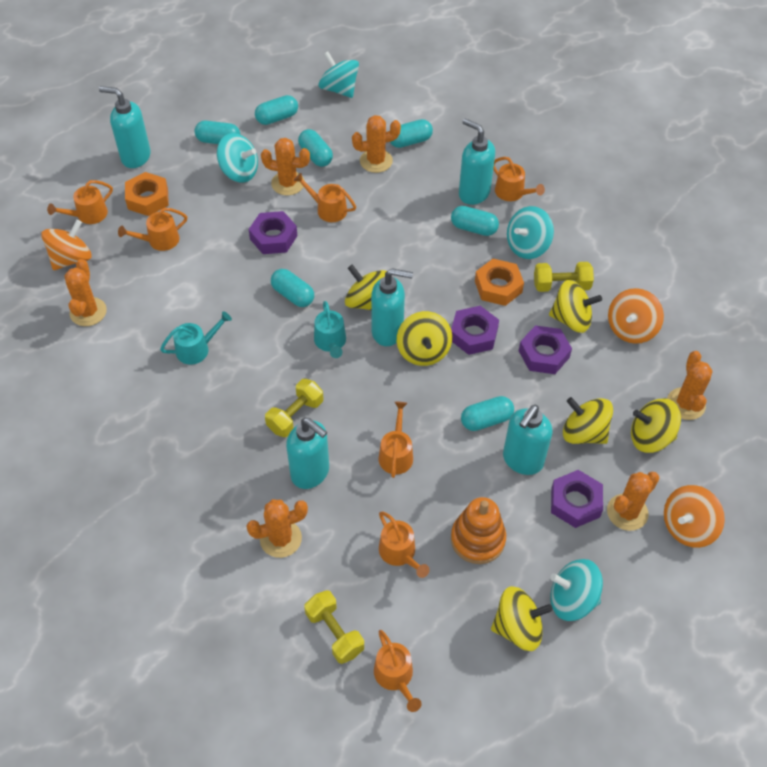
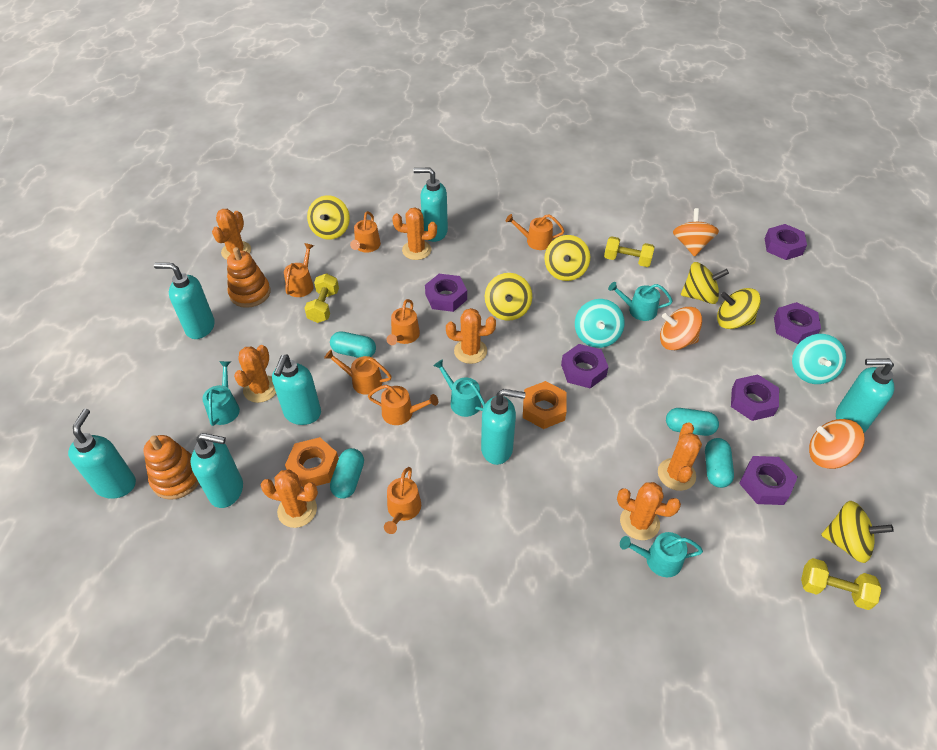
orange cactus: [65,259,107,326] [246,499,308,558] [261,138,310,195] [352,115,401,173] [607,472,660,531] [667,351,713,420] = 6 -> [212,209,251,260] [234,345,276,403] [261,469,318,528] [392,208,437,260] [446,308,496,364] [617,482,681,540] [658,422,702,491] = 7
orange stacking toy: [451,497,506,564] = 1 -> [144,435,199,500] [227,247,271,308] = 2
purple nut: [249,211,297,254] [451,306,499,355] [519,326,572,374] [551,470,603,528] = 4 -> [425,274,467,312] [561,344,609,388] [731,374,779,421] [739,456,797,505] [765,224,807,260] [774,302,821,344] = 6
turquoise capsule: [195,121,240,144] [255,95,298,125] [271,269,314,307] [298,129,333,167] [390,119,433,148] [451,206,499,236] [461,396,514,431] = 7 -> [330,332,376,358] [330,448,364,499] [666,408,719,436] [705,438,734,488] = 4
turquoise soap dispenser: [99,86,151,168] [286,418,329,489] [371,268,413,346] [459,118,495,205] [503,405,553,475] = 5 -> [68,409,136,499] [154,263,215,339] [191,433,243,508] [272,355,321,425] [413,168,448,242] [481,389,526,465] [836,358,894,432] = 7
turquoise spinning top: [217,133,258,183] [318,51,359,98] [507,206,554,259] [550,559,603,621] = 4 -> [575,299,624,348] [792,334,846,384] = 2
turquoise watering can: [160,311,232,365] [314,301,346,358] = 2 -> [202,361,240,426] [433,359,485,417] [608,282,673,321] [620,532,703,577] = 4

